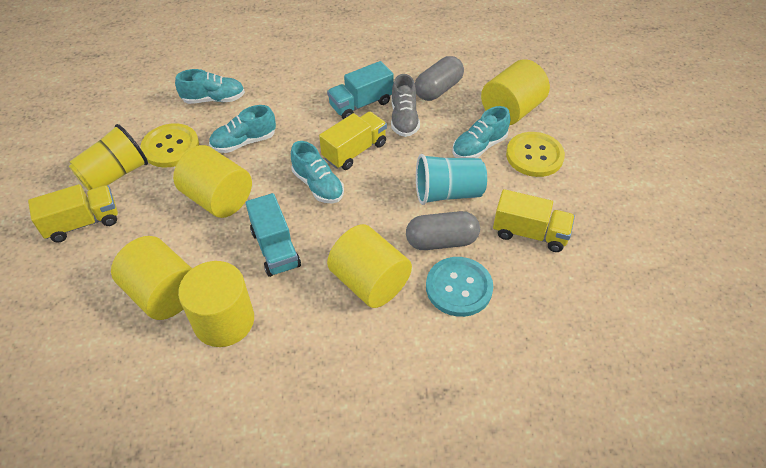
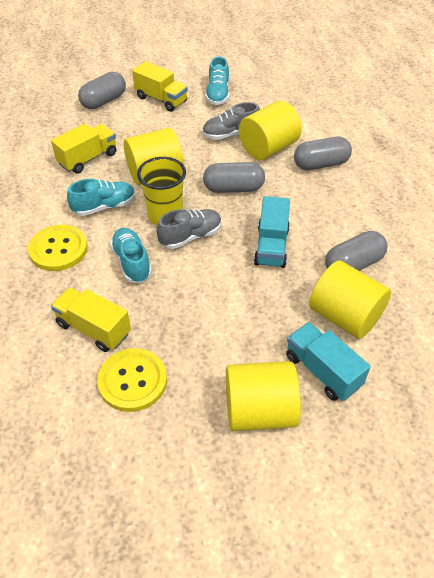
grey capsule: [406,211,480,250] [415,56,464,101] = 2 -> [78,72,126,109] [203,162,265,193] [294,136,352,170] [325,231,387,271] = 4
grey shoe: [391,74,420,137] = 1 -> [157,209,222,249] [202,102,260,140] = 2
turquoise button: [426,257,493,317] = 1 -> none = 0
turquoise cup: [416,154,487,205] = 1 -> none = 0
turquoise shoe: [175,69,245,104] [209,105,276,153] [291,141,344,203] [452,106,510,158] = 4 -> [67,179,135,216] [110,228,152,283] [205,56,229,105] = 3
yellow cylinder: [111,236,192,320] [173,145,252,218] [178,261,254,347] [327,224,412,308] [481,59,550,125] = 5 -> [124,128,184,185] [226,361,301,431] [239,101,302,160] [309,261,391,339] = 4

